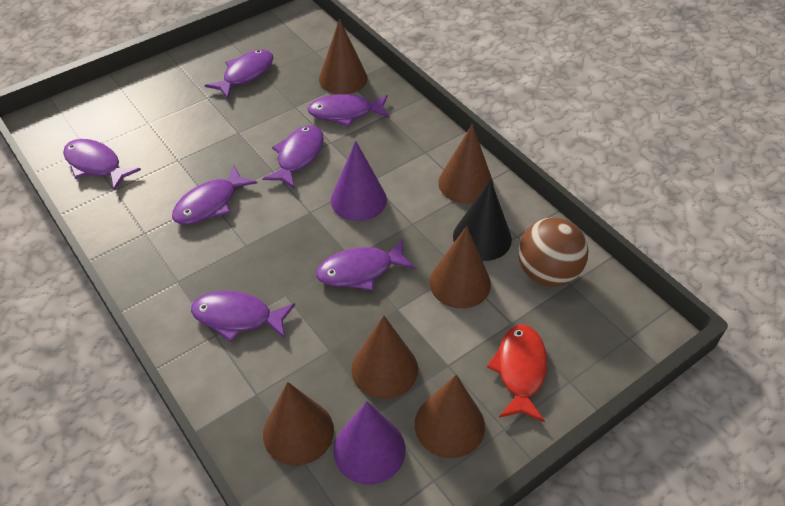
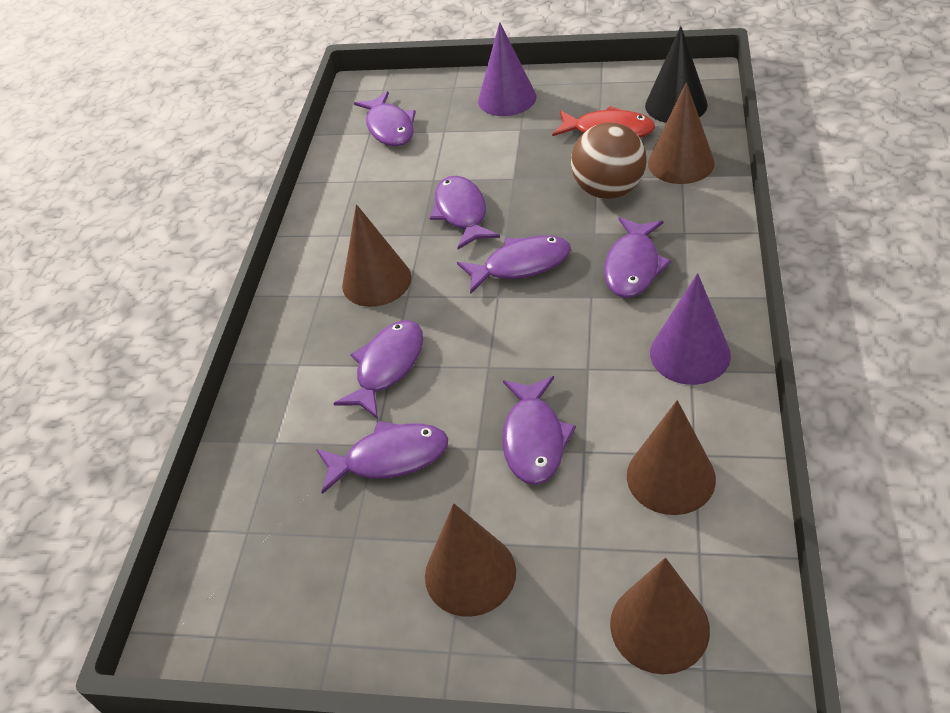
brown cone: [263,382,334,466] [319,19,368,94] [351,316,418,399] [415,375,485,458] [429,226,491,309] [438,124,494,204] = 6 -> [342,204,411,307] [425,503,516,617] [610,558,710,674] [627,400,716,515] [648,82,715,184] = 5

